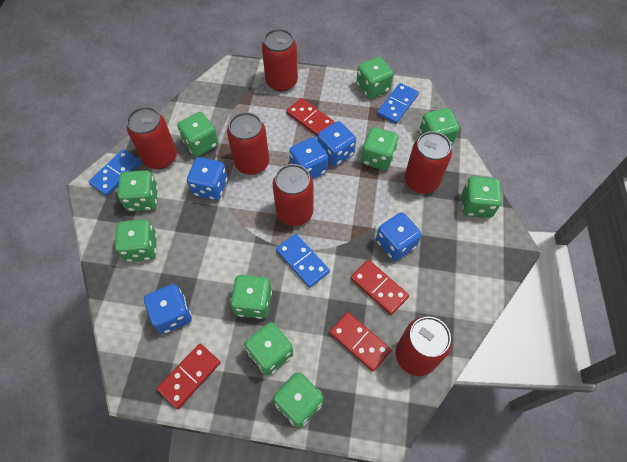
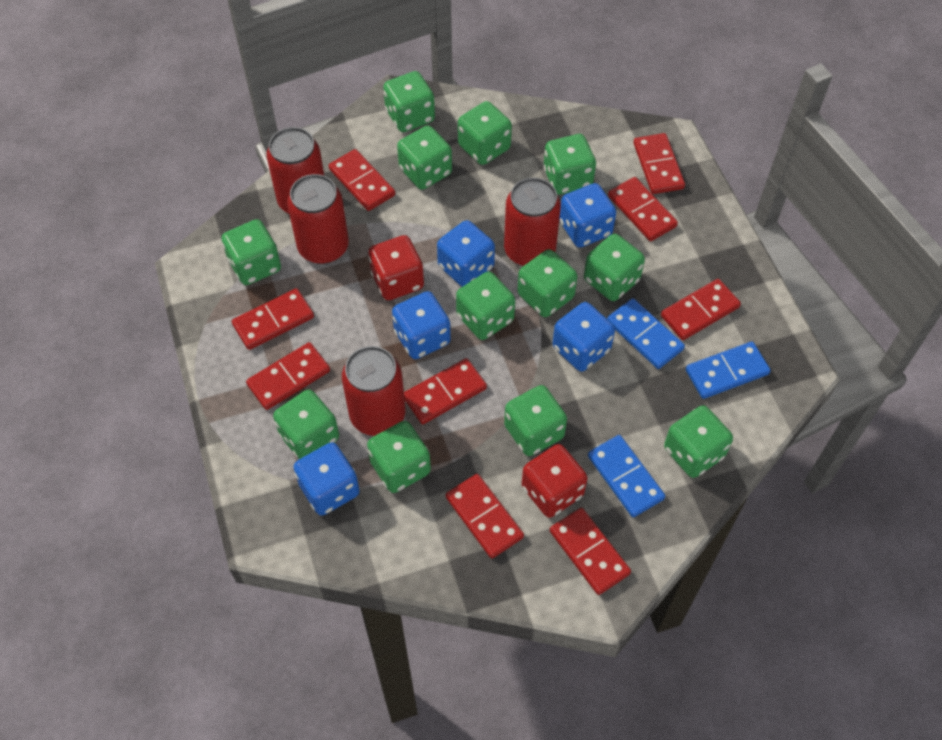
green dice: [115,219,157,262] [117,170,158,212] [177,112,219,157] [230,275,272,319] [245,322,293,375] [273,372,323,428] [356,57,393,99] [361,127,399,170] [419,108,459,145] [462,176,502,218] = 10 -> [221,219,281,285] [273,390,339,459] [367,421,431,493] [383,71,435,132] [397,125,452,190] [456,272,515,340] [458,101,512,165] [504,385,567,456] [517,249,577,317] [543,134,596,195] [584,234,645,301] [664,405,733,478] = 12
red can: [127,107,177,169] [227,112,269,175] [262,29,298,92] [273,164,313,226] [396,317,452,376] [405,131,452,194] = 6 -> [266,127,324,214] [287,174,349,264] [342,346,405,436] [504,178,561,266] = 4
red dice: none = 0 -> [368,235,424,300] [522,444,588,518] = 2
red domino: [157,344,220,409] [286,98,335,136] [330,312,392,372] [351,260,409,315] = 4 -> [232,288,314,350] [246,342,330,410] [329,149,395,211] [404,358,487,424] [446,474,524,558] [550,507,631,595] [608,177,678,241] [634,133,685,194] [661,279,741,340] = 9

